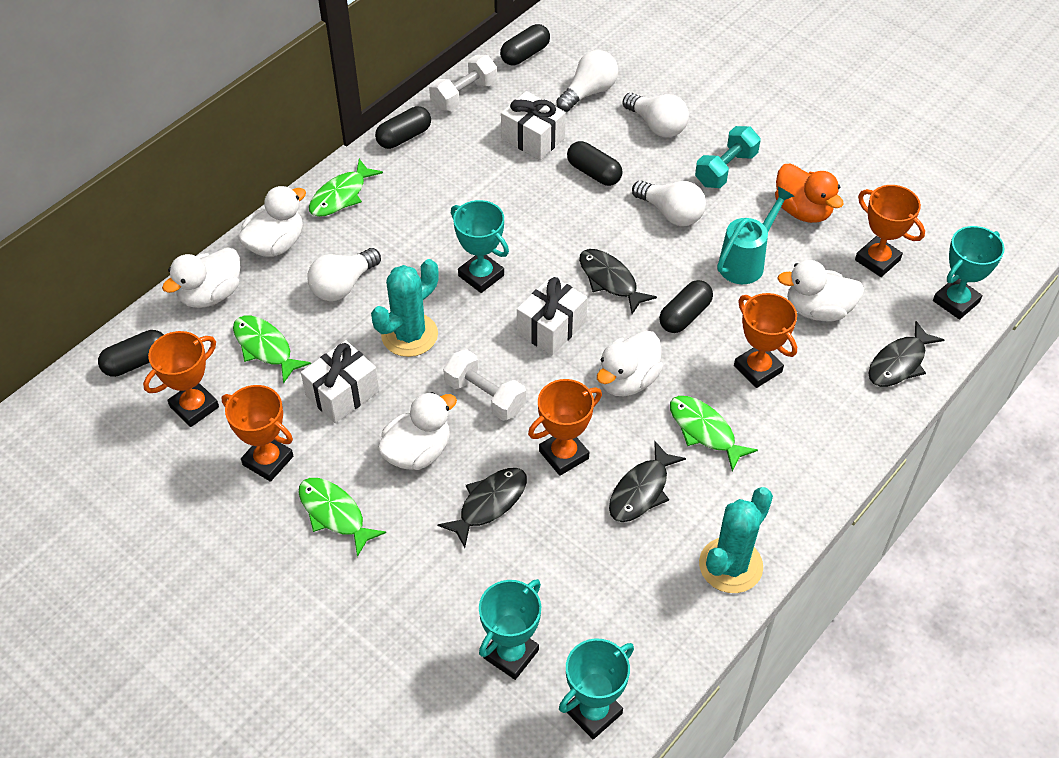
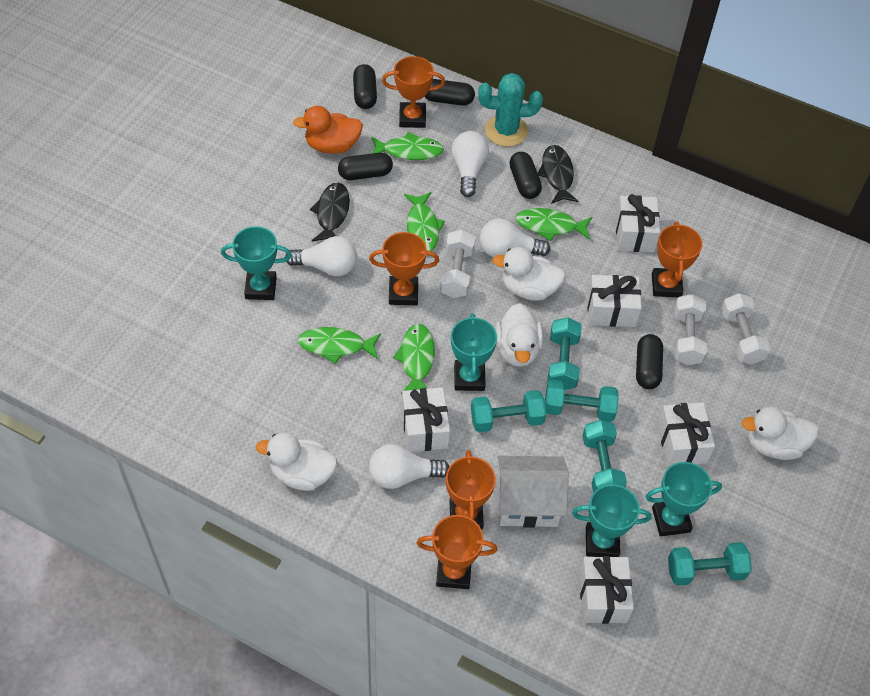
black fish: [438,468,527,548] [579,249,657,314] [609,441,686,522] [869,321,944,387] = 4 -> [310,183,350,241] [538,145,578,204] = 2
green fish: [233,316,311,384] [298,478,386,557] [309,159,383,217] [670,396,758,471] = 4 -> [298,327,381,364] [371,132,444,160] [393,324,435,394] [404,192,445,251] [515,208,592,241] = 5
turquoise cactus: [371,259,439,357] [699,487,773,593] = 2 -> [478,73,543,147] = 1
turquoise dumbbell: [695,126,761,188] = 1 -> [471,390,546,432] [545,380,619,422] [547,317,582,390] [583,420,627,493] [668,542,752,586] = 5
turquoise watering can: [717,186,794,284] = 1 -> none = 0
white duck: [162,247,240,308] [238,186,306,257] [378,392,457,470] [597,331,663,396] [777,260,865,321] = 5 -> [256,433,337,491] [492,247,566,301] [495,303,544,367] [741,407,819,460] = 4
white dumbbell: [429,55,497,111] [443,349,526,421] = 2 -> [440,230,476,298] [674,294,707,365] [721,293,770,364] = 3
white gift: [301,340,380,423] [501,91,566,160] [517,276,587,355] = 3 -> [402,387,450,452] [579,556,634,624] [587,275,642,327] [615,194,660,252] [657,402,715,467] = 5
white house: none = 0 -> [498,456,569,528] = 1

